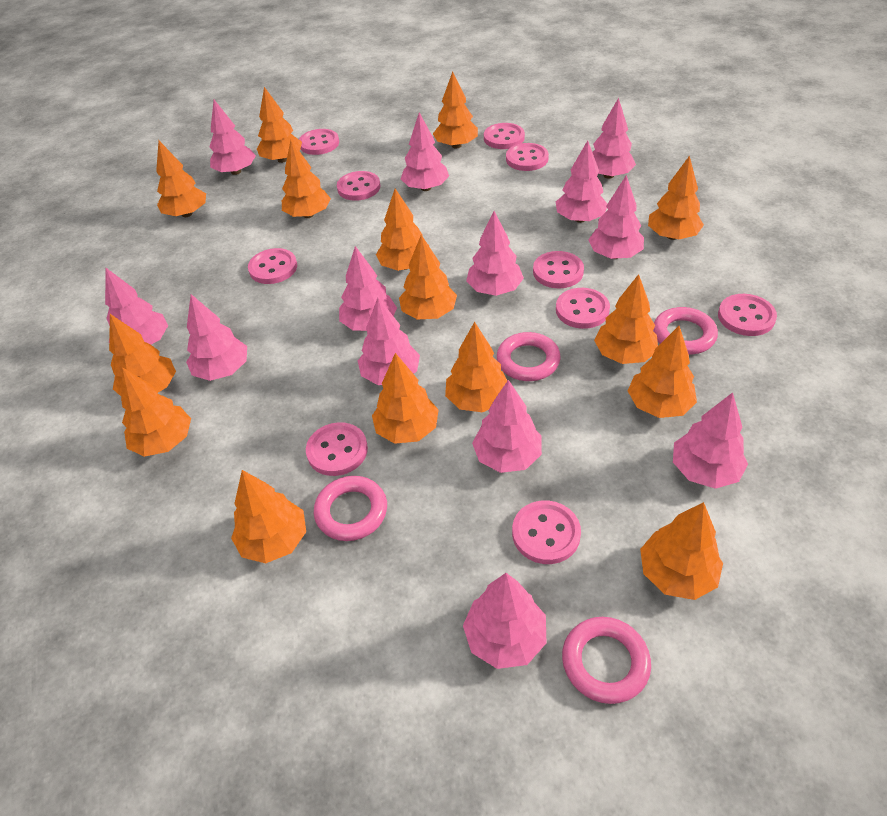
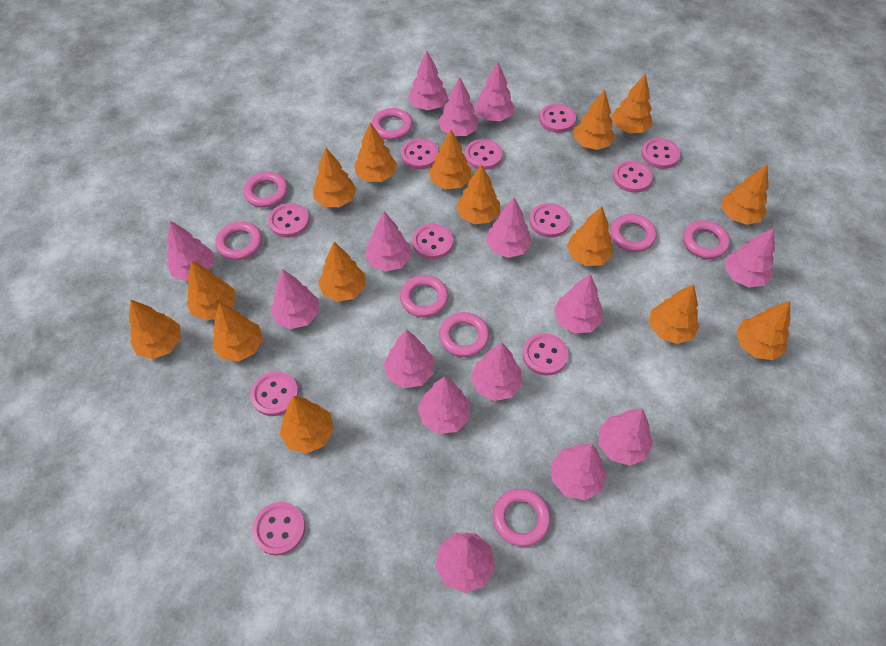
pink button: [248,248,297,284] [299,129,339,155] [306,422,368,476] [337,171,381,201] [484,123,525,149] [506,143,549,171] [512,501,581,564] [533,251,584,288] [556,288,610,329] [718,294,777,336] = 10 -> [250,371,299,416] [252,502,305,556] [268,203,309,237] [401,138,439,169] [412,224,453,259] [465,139,503,170] [522,333,568,376] [529,203,570,238] [539,104,576,133] [613,160,653,193] [641,138,680,169] = 11
pink ring: [314,476,387,541] [497,332,561,381] [562,617,651,704] [653,307,718,354] = 4 -> [215,221,262,260] [243,172,288,208] [372,108,413,140] [400,275,449,317] [439,312,489,357] [492,489,551,547] [610,214,657,252] [683,220,730,259] = 8
pink tree: [105,268,168,345] [186,294,247,381] [209,100,256,175] [339,246,397,331] [358,298,420,385] [401,112,449,191] [463,573,546,669] [466,211,524,296] [472,380,542,473] [556,140,607,223] [588,175,644,259] [592,98,636,179] [673,392,748,489] = 13 -> [167,221,214,281] [270,269,319,329] [365,211,411,272] [384,329,434,388] [408,51,448,110] [418,376,470,434] [435,533,495,593] [438,77,479,136] [471,343,523,401] [475,62,515,121] [486,197,532,258] [551,444,607,500] [554,274,602,333] [599,408,653,466] [725,228,775,288] = 15

